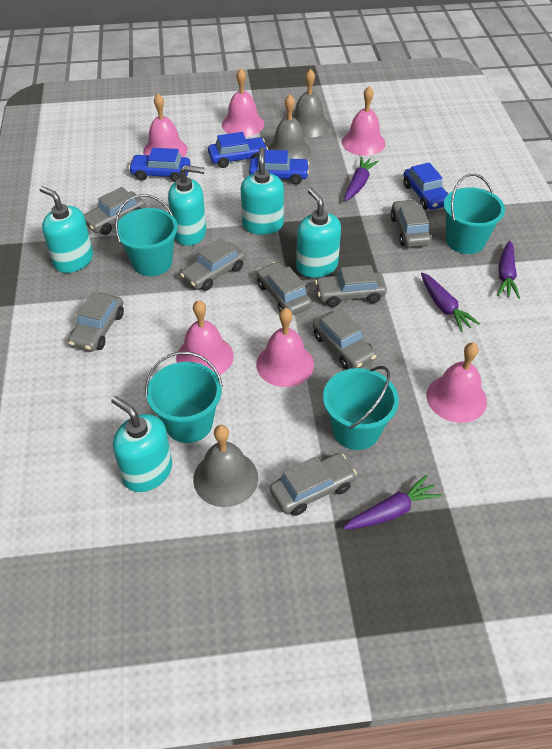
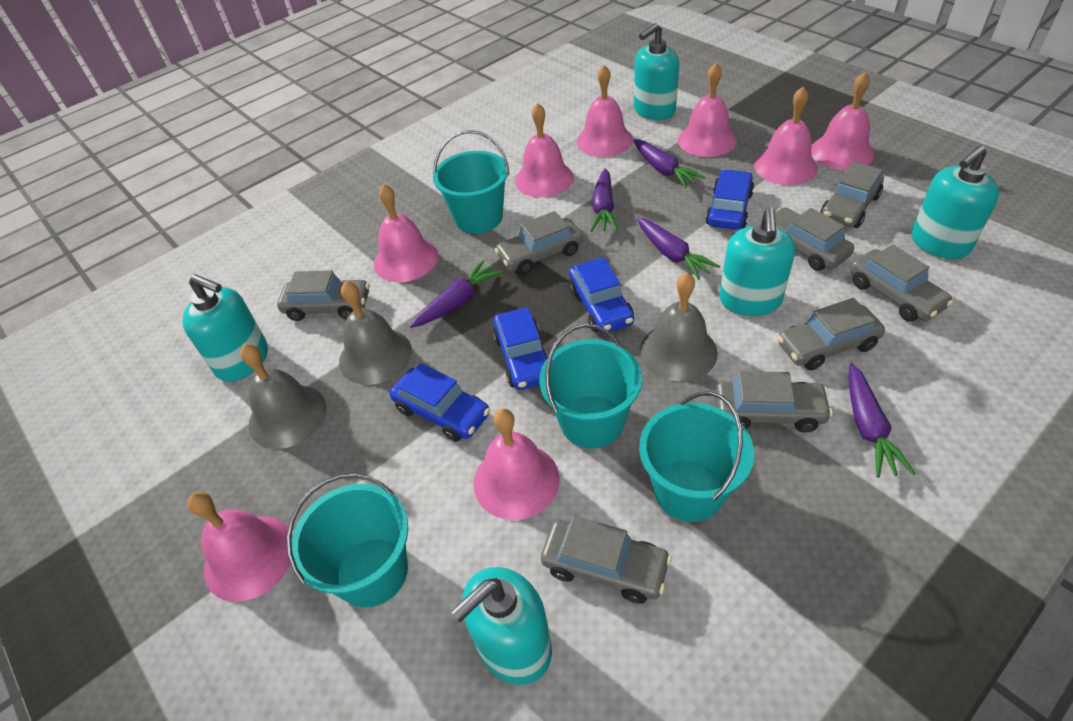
pink bell: [143,94,188,157] [176,300,234,375] [222,68,264,137] [256,308,314,387] [342,86,385,156] [427,342,487,423] = 6 -> [188,492,293,602] [374,184,438,282] [474,408,560,520] [515,103,574,197] [577,65,633,157] [678,63,737,157] [754,87,818,185] [811,72,874,170] = 8
purple carrot: [343,475,442,530] [345,157,379,201] [421,272,480,332] [497,241,520,299] = 4 -> [409,260,502,328] [590,168,618,232] [633,139,705,188] [637,217,720,280] [849,363,916,478] = 5

